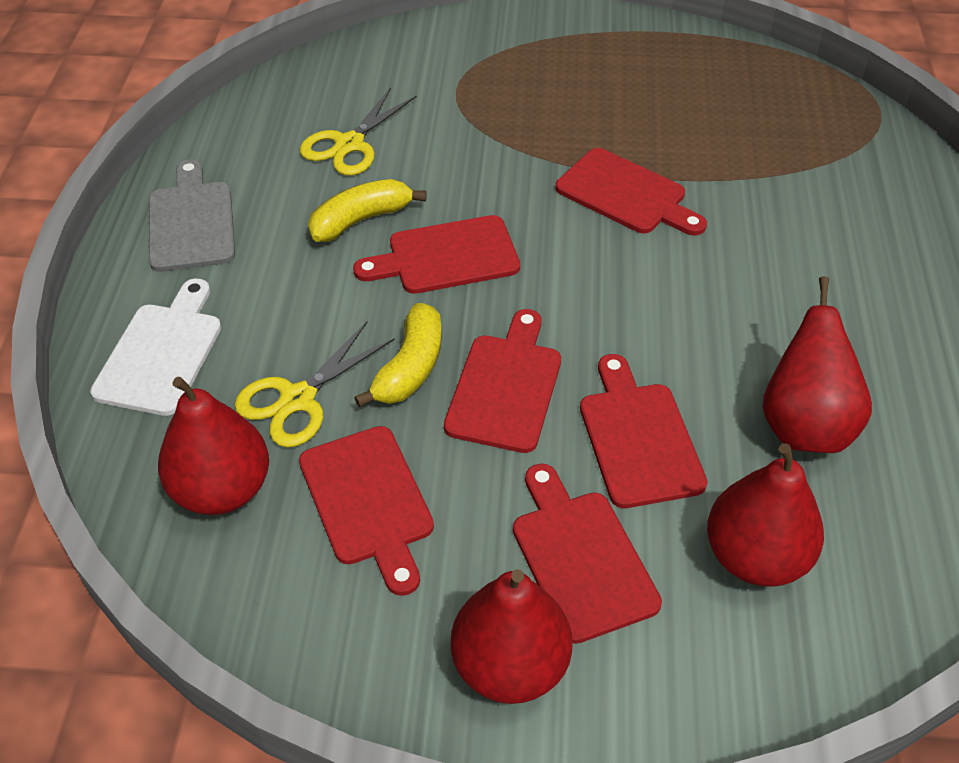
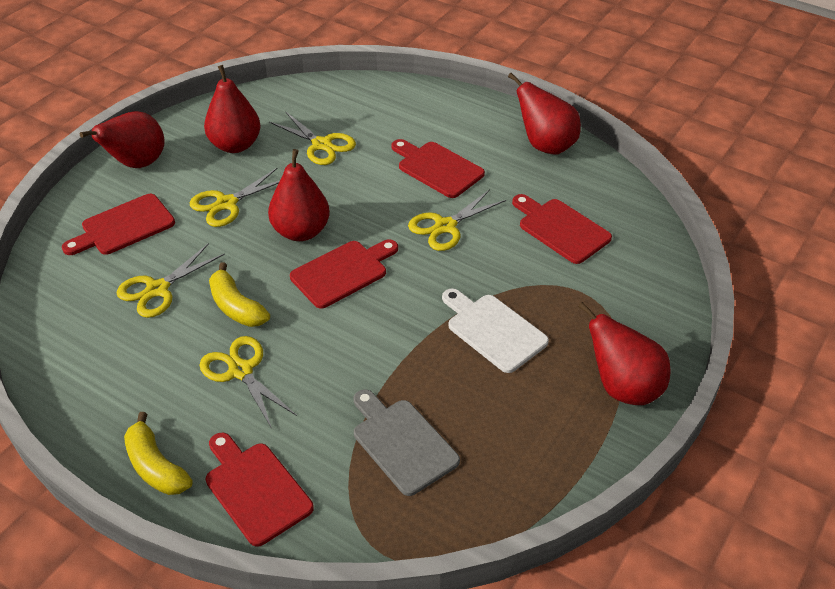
red cutting board: [299,426,434,596] [353,215,520,294] [444,309,561,453] [513,464,662,644] [555,148,707,235] [580,354,707,508] = 6 -> [62,194,175,255] [206,433,314,547] [290,239,398,309] [391,139,485,198] [512,194,612,264] = 5
red pear: [158,377,269,515] [451,569,572,704] [707,443,824,587] [762,276,872,453] = 4 -> [80,111,165,168] [204,65,261,153] [268,149,330,241] [508,73,581,155] [578,302,671,405] = 5
yellow scissors: [234,322,395,447] [300,87,417,176] = 2 -> [116,243,225,318] [190,168,279,227] [199,336,297,429] [269,111,356,165] [408,189,506,251] = 5

